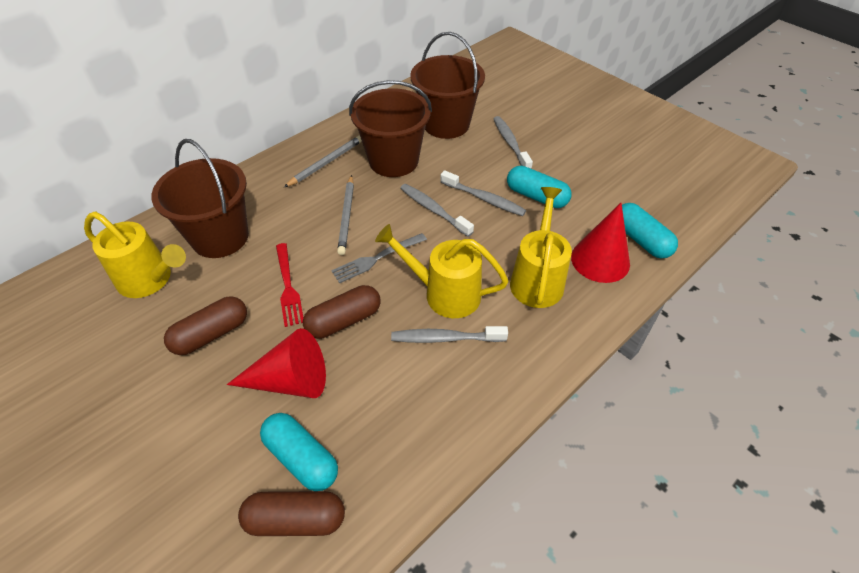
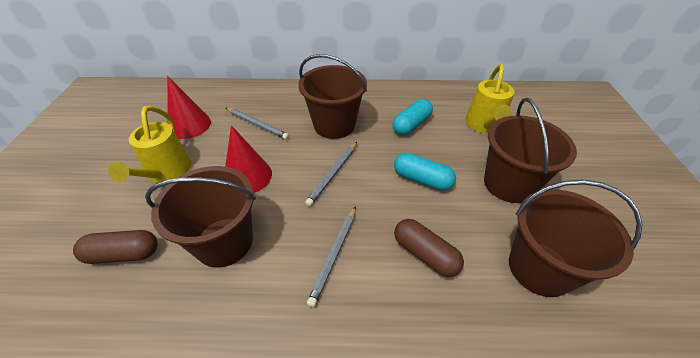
brown bucket: [151,139,249,258] [349,80,432,177] [410,32,485,139] = 3 -> [145,166,256,268] [298,54,367,139] [484,98,577,203] [509,180,643,297] = 4
brown capsule: [164,296,247,355] [238,491,345,536] [303,285,380,339] = 3 -> [73,230,157,264] [394,219,464,277] = 2
grey fork: [331,233,427,284] = 1 -> none = 0
grey pencil: [284,136,362,187] [337,175,354,255] = 2 -> [226,108,289,140] [305,142,357,206] [307,206,356,307] = 3
grey toothbrush: [391,326,508,343] [400,184,474,237] [441,170,526,216] [493,116,533,169] = 4 -> none = 0
red fork: [276,243,304,327] = 1 -> none = 0
turquoise capsule: [260,413,338,491] [507,166,571,208] [622,203,678,259] = 3 -> [392,99,433,135] [394,153,456,190] = 2
yellow watering can: [84,212,186,298] [375,224,508,318] [510,187,572,308] = 3 -> [108,106,191,183] [465,64,514,134] = 2

